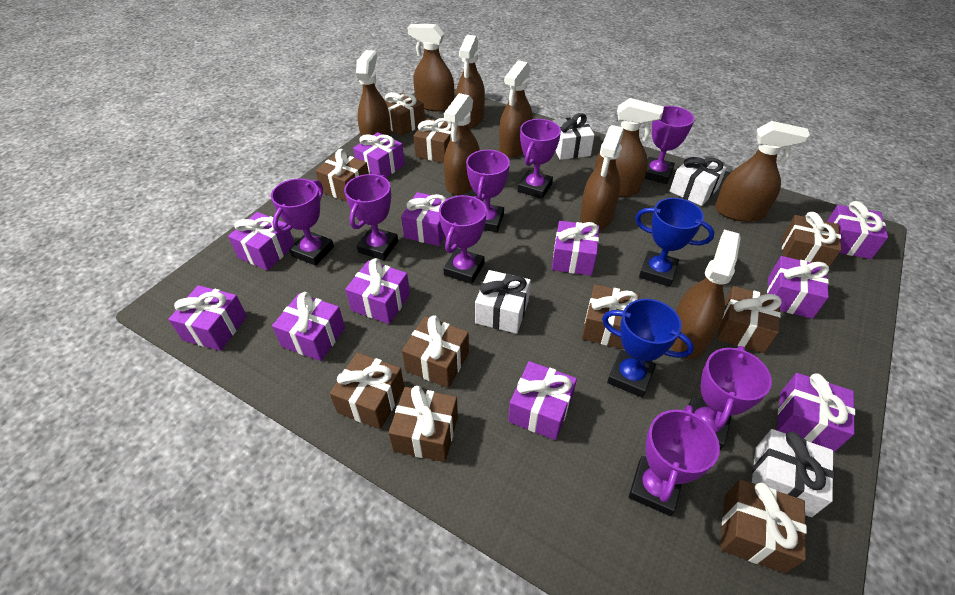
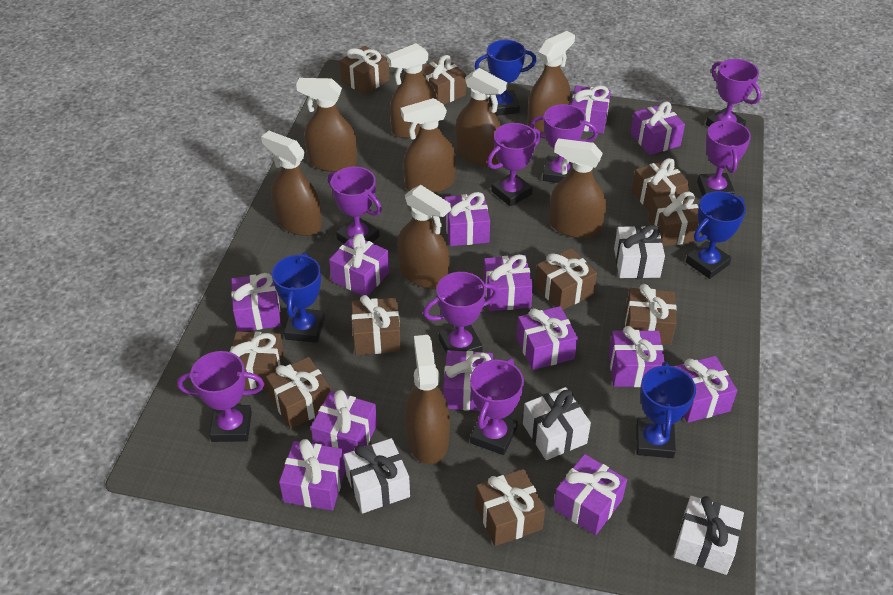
blue trophy: [602,299,694,398] [635,198,715,287] = 2 -> [272,253,325,343] [474,40,537,116] [636,362,696,458] [686,191,746,279] = 4
purple gift: [168,285,247,351] [228,212,294,271] [272,292,345,361] [345,258,410,324] [353,132,405,177] [401,192,447,246] [508,361,577,440] [552,221,599,276] [767,256,829,319] [777,373,855,453] [827,201,888,259] = 11 -> [231,273,281,332] [279,439,346,511] [311,390,377,454] [329,234,390,296] [443,350,493,411] [444,192,490,246] [483,254,533,311] [517,306,578,370] [554,454,627,535] [571,86,611,133] [609,326,665,387] [631,101,685,155] [673,356,737,423] = 13

